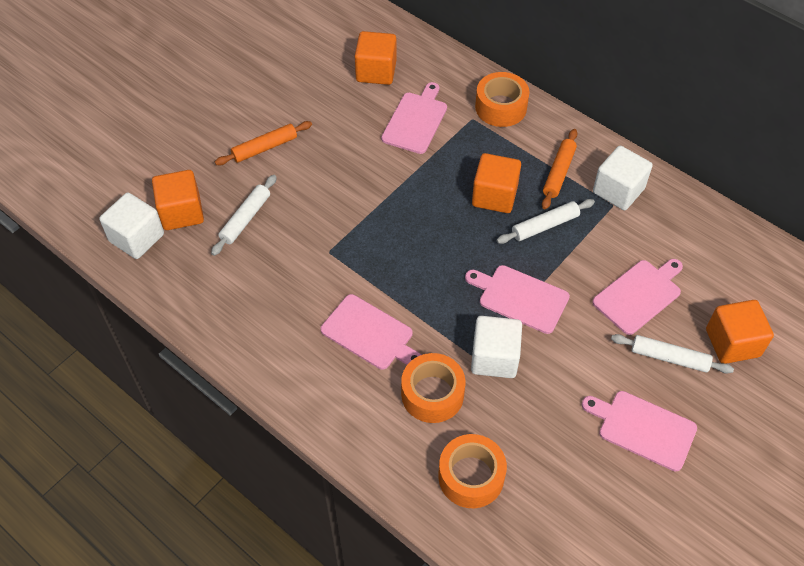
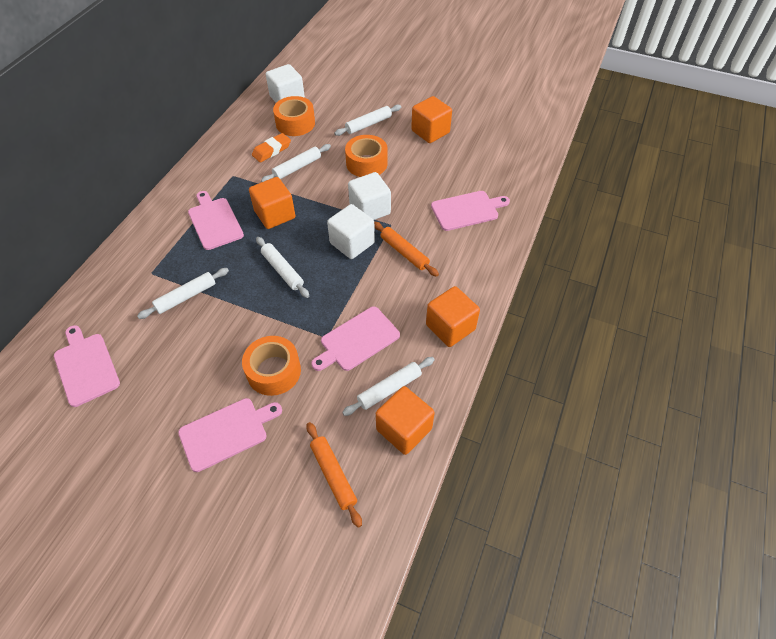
orange eraser: none = 0 -> [252,133,291,162] = 1
white rolling pin: [211,175,277,256] [496,199,595,244] [611,334,734,374] = 3 -> [137,268,229,319] [256,237,309,298] [261,144,331,182] [334,105,401,136] [342,357,435,416] = 5

